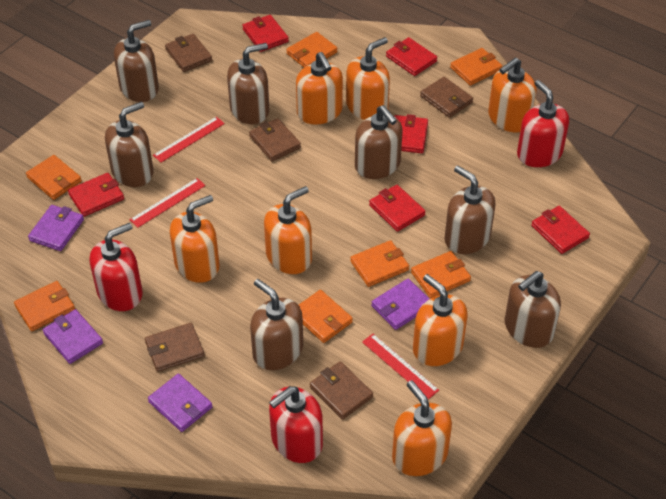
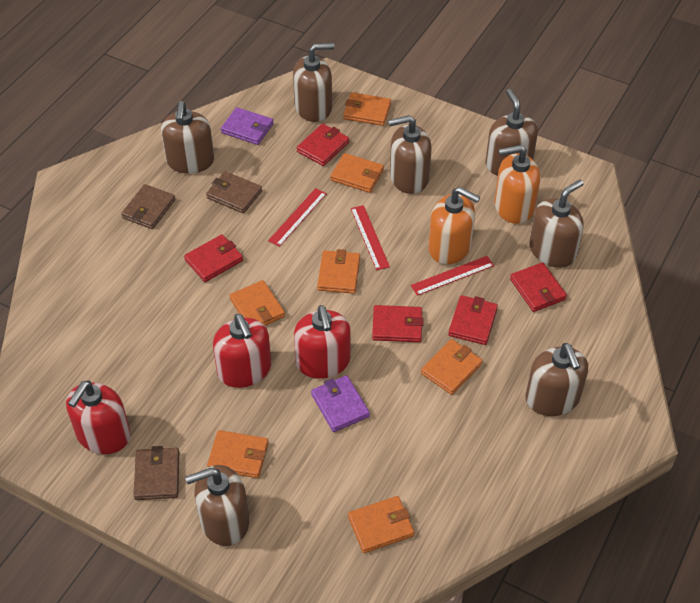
brown wallet: [145,323,204,372] [165,34,212,72] [249,118,301,161] [310,361,373,419] [420,77,473,118] = 5 -> [121,184,175,229] [133,446,179,500] [206,171,262,213] = 3
orange soap dispenser: [170,195,220,283] [264,186,312,274] [296,52,343,124] [346,37,390,120] [392,380,452,476] [413,274,468,366] [488,58,537,132] = 7 -> [428,187,480,265] [494,145,540,224] = 2
purple wallet: [28,205,84,251] [43,309,103,364] [148,374,212,432] [371,279,429,330] = 4 -> [221,107,273,145] [311,375,370,432] = 2
red wallet: [68,173,124,217] [242,15,289,52] [369,185,426,232] [386,37,437,76] [394,114,428,153] [531,206,590,254] = 6 -> [184,234,243,282] [297,124,349,166] [372,305,424,342] [448,295,498,345] [510,262,567,312] = 5

